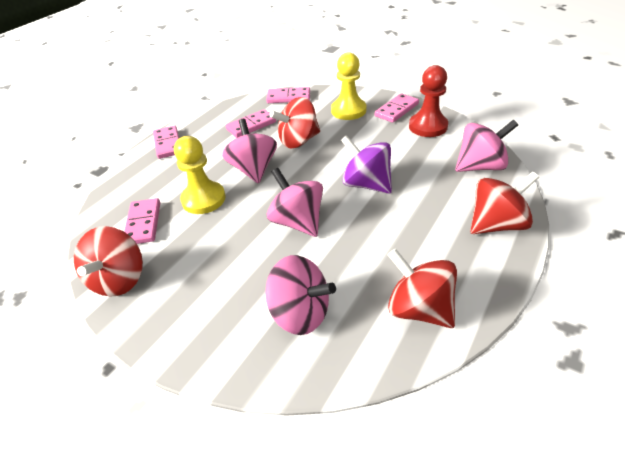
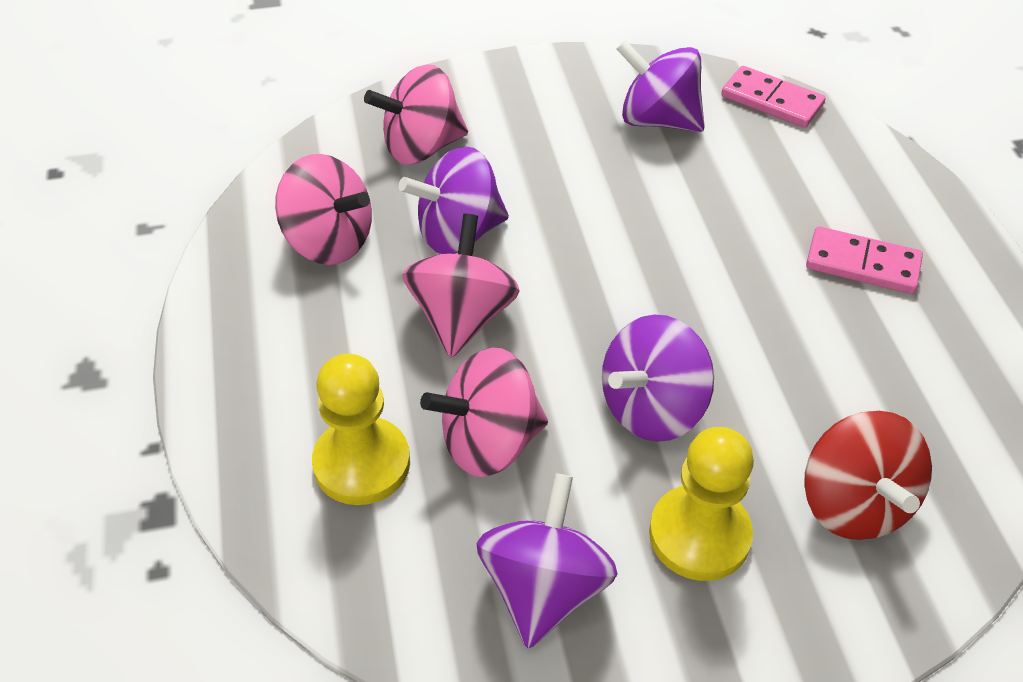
pink domino: [124,198,160,244] [153,126,179,159] [225,109,276,138] [266,87,310,103] [375,93,419,123] = 5 -> [721,66,826,128] [806,226,923,294] = 2
purple spinning top: [341,135,392,194] = 1 -> [399,147,509,254] [476,473,618,648] [602,315,714,442] [616,40,705,132] = 4
red pawn: [409,65,448,137] = 1 -> none = 0
red spinning top: [74,226,143,297] [270,97,320,148] [388,249,457,328] [470,172,539,234] = 4 -> [804,411,932,540] = 1

